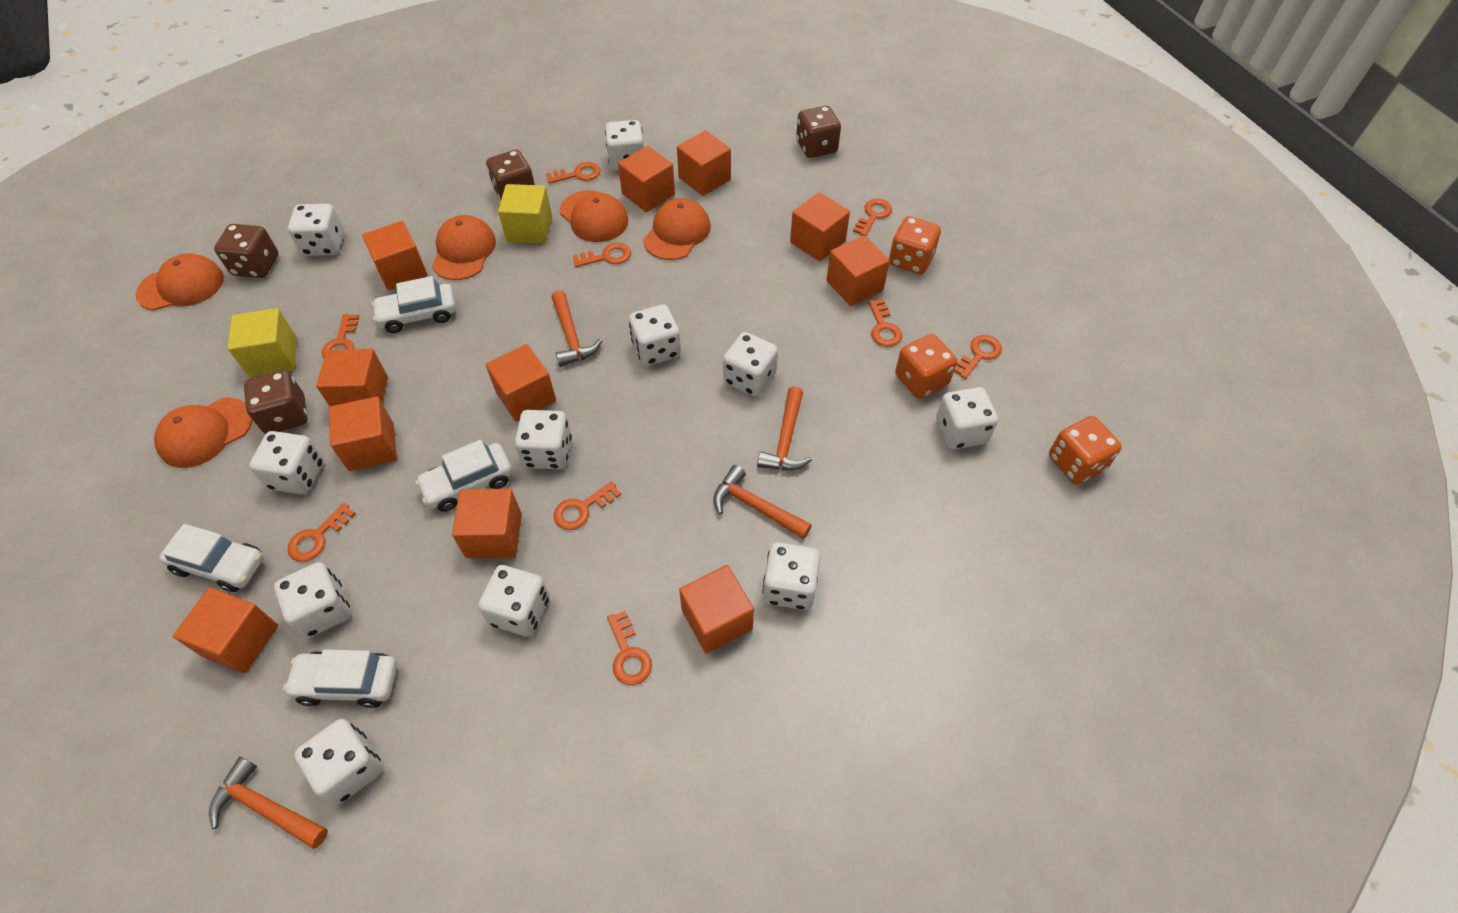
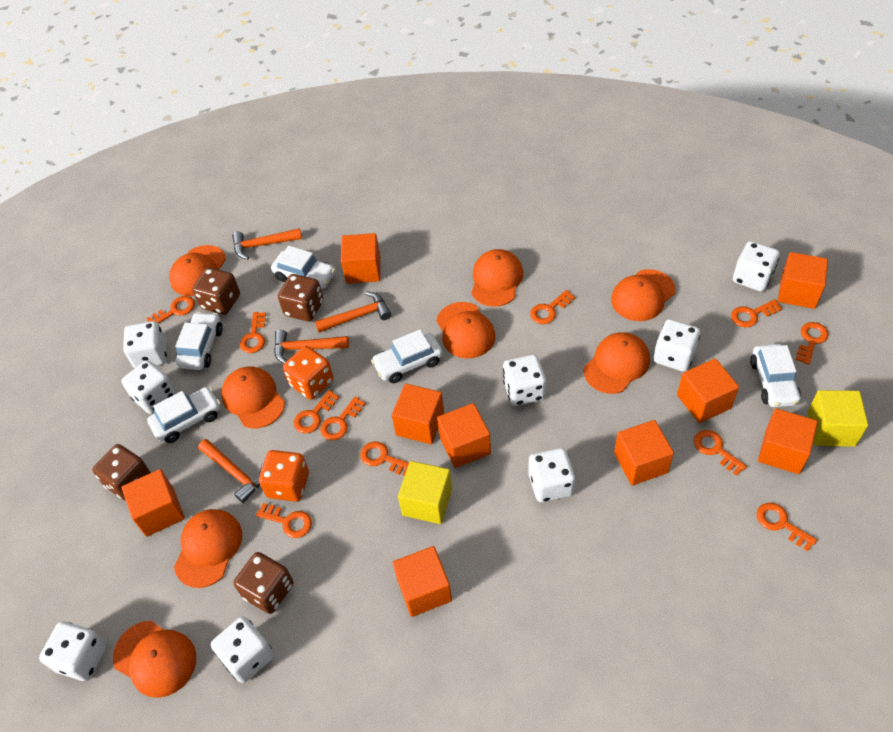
orange cap: [135,253,224,311] [154,398,253,468] [432,215,496,280] [560,190,628,242] [643,198,711,260] = 5 -> [113,621,196,698] [169,245,226,296] [174,509,242,588] [221,366,285,428] [436,302,495,358] [471,249,523,307] [584,332,650,394] [611,269,676,321] = 8
orange cube: [173,587,278,673] [316,349,388,407] [329,396,397,471] [362,221,427,290] [452,489,522,558] [486,344,556,422] [618,146,675,212] [677,130,731,196] [679,565,754,654] [790,192,850,262] [827,235,890,306] = 11 -> [121,469,185,537] [341,233,380,284] [392,384,444,444] [393,546,452,617] [437,403,491,468] [614,420,674,486] [677,358,739,423] [758,408,818,474] [778,252,828,309] = 9
orange dice: [889,216,941,275] [895,334,957,399] [1049,416,1122,484] = 3 -> [259,450,309,502] [283,346,334,400] = 2
orange key: [287,503,356,562] [322,314,359,358] [546,162,601,184] [554,481,621,530] [573,243,631,267] [607,610,652,685] [853,199,892,236] [868,299,902,347] [954,335,1002,379] = 9 -> [147,296,195,324] [240,312,266,353] [256,503,312,538] [294,390,339,433] [320,396,366,440] [360,441,409,476] [530,290,575,324] [694,430,747,476] [731,299,782,328] [757,503,817,551] [796,322,829,365] = 11
white car: [159,524,264,592] [283,649,397,708] [371,276,456,333] [415,440,513,512] = 4 -> [147,387,221,443] [175,312,223,370] [271,246,336,289] [371,329,443,383] [750,344,801,407] = 5
white dice: [249,431,324,494] [274,562,351,638] [288,204,344,256] [294,719,383,805] [478,565,550,637] [515,410,572,469] [605,120,644,171] [629,304,681,366] [723,332,778,397] [763,542,820,610] [936,387,998,449] = 11 -> [39,621,107,681] [121,360,176,414] [123,321,167,368] [211,617,274,683] [503,354,546,406] [528,448,576,502] [654,319,700,372] [733,241,780,292] = 8

